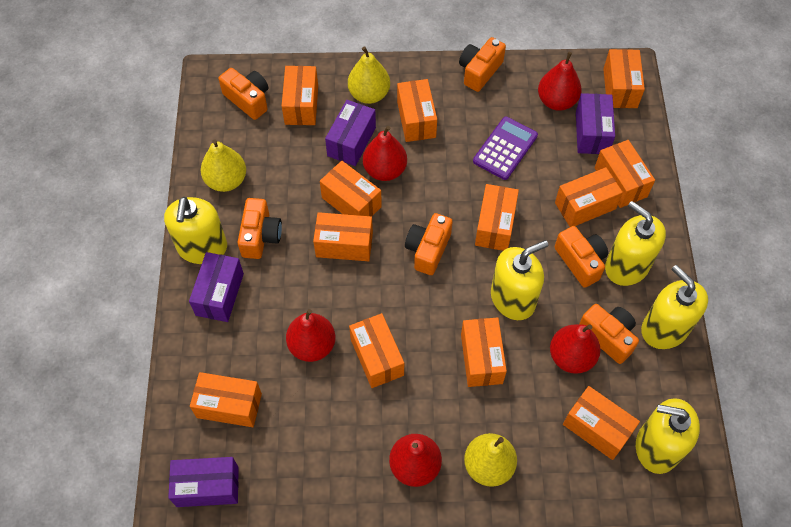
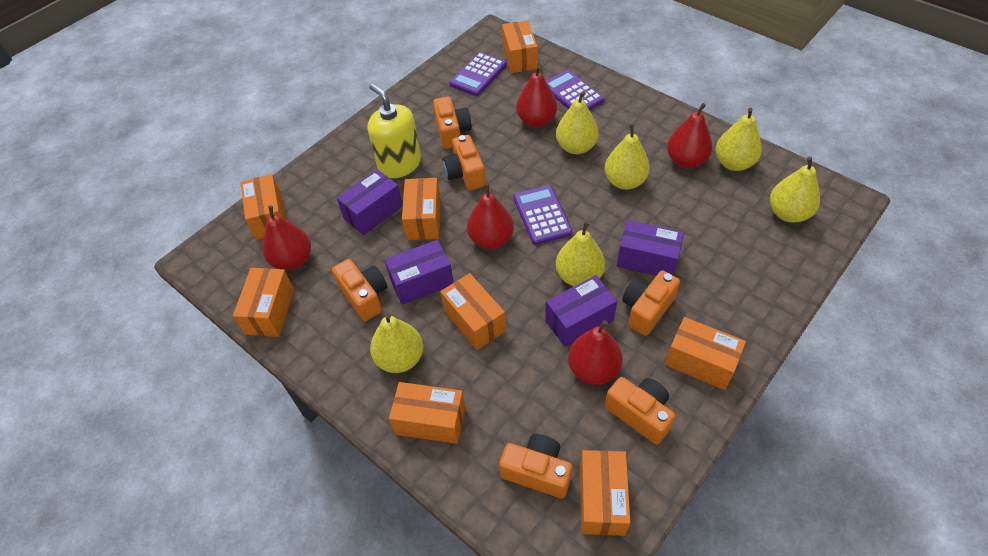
orange box: [190,372,262,427] [282,66,318,125] [313,212,373,261] [320,161,382,217] [349,313,404,388] [397,79,437,142] [461,317,507,387] [475,184,519,251] [555,167,623,227] [563,386,640,460] [595,140,655,208] [603,49,645,108] = 12 -> [233,268,294,337] [240,174,286,240] [389,382,466,444] [402,178,441,240] [440,273,506,350] [502,20,538,73] [580,450,630,536] [665,317,746,390] = 8
purple calculator: [473,117,538,180] = 1 -> [449,52,507,96] [513,185,572,245] [546,70,605,110] = 3
yellow pear: [201,139,246,192] [348,46,390,104] [464,433,517,487] = 3 -> [370,313,423,373] [556,91,599,154] [556,221,605,286] [604,124,650,190] [715,108,762,171] [770,156,820,223] = 6
yellow soap dispenser: [164,197,227,264] [491,240,548,320] [605,201,666,286] [636,398,700,474] [641,265,708,349] = 5 -> [368,84,421,178] = 1

